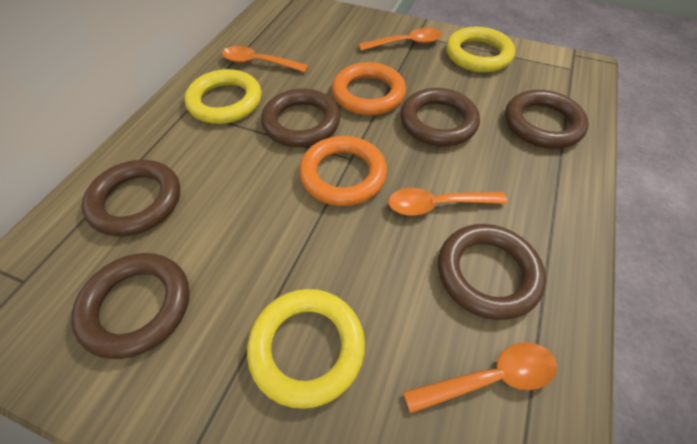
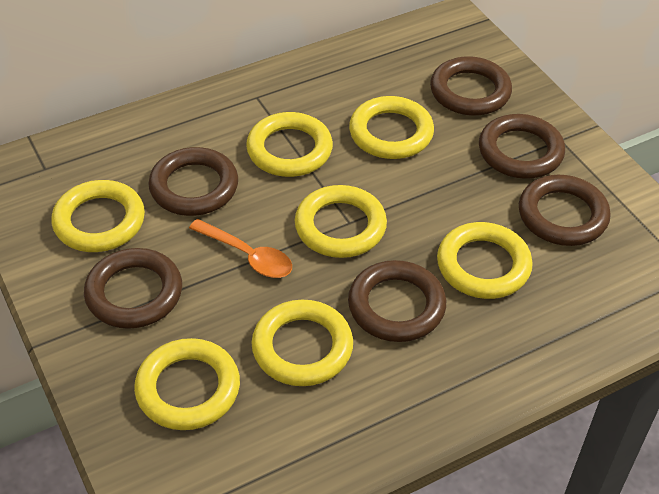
orange ring: [299,136,387,206] [332,62,406,115] = 2 -> none = 0
orange spoon: [222,46,309,72] [358,28,442,51] [388,188,507,216] [403,342,557,414] = 4 -> [189,219,292,278] = 1
yellow ring: [184,69,261,124] [247,289,365,409] [446,27,515,73] = 3 -> [51,180,145,252] [134,338,240,430] [246,112,333,177] [251,300,353,386] [295,185,387,258] [349,96,434,159] [437,222,533,299] = 7

